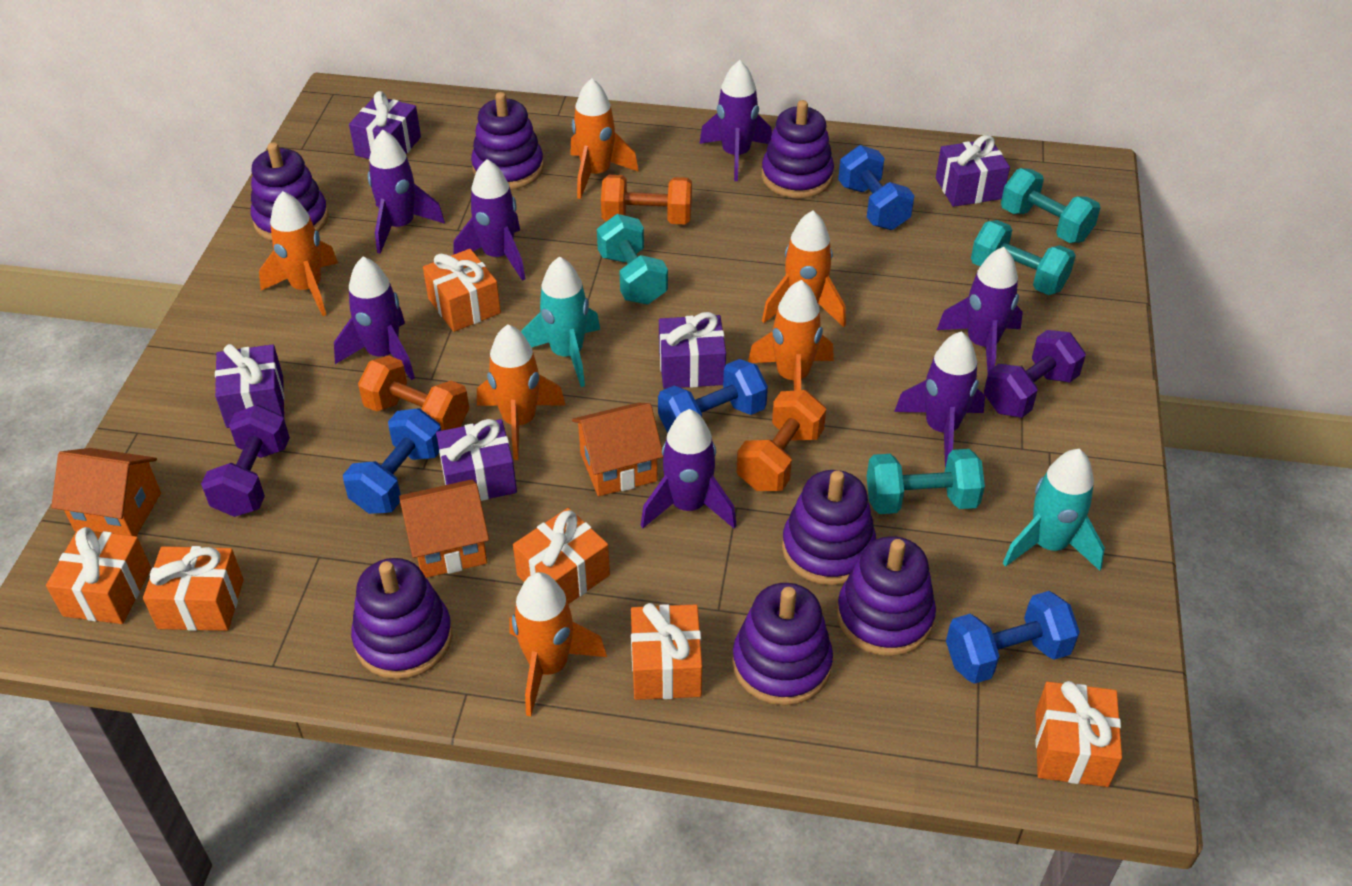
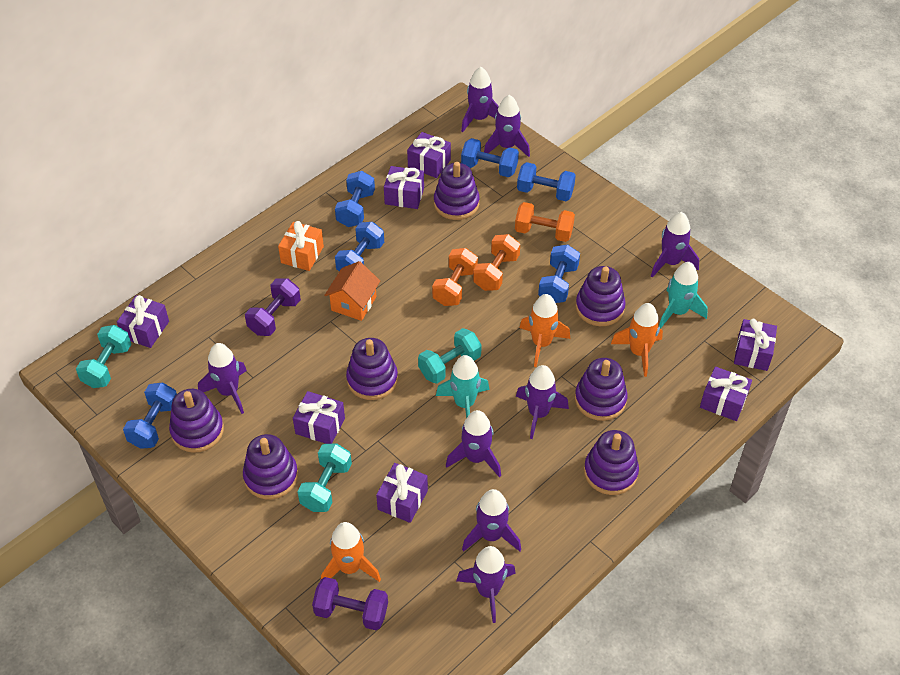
blue dumbbell: [343,408,441,514] [658,359,768,433] [838,145,915,230] [946,591,1080,684] = 4 -> [123,382,177,449] [335,171,375,227] [335,222,384,271] [461,138,519,177] [517,162,576,201] [538,244,580,303] = 6
orange gift: [46,527,151,624] [143,546,244,631] [423,249,501,332] [513,508,610,604] [631,603,702,700] [1035,681,1122,787] = 6 -> [278,221,324,271] = 1
orange house: [51,448,161,536] [399,479,489,578] [572,402,663,496] = 3 -> [324,261,380,321] = 1
orange rocket: [259,191,338,316] [477,324,566,460] [509,572,607,717] [570,78,639,199] [748,280,834,391] [762,211,846,327] = 6 -> [321,522,381,582] [519,294,570,367] [611,303,663,377] = 3
purple gift: [215,344,285,428] [349,91,421,159] [436,419,517,501] [659,312,726,389] [936,135,1010,207] = 5 -> [117,295,169,348] [293,391,345,444] [376,463,428,523] [384,166,424,209] [407,132,451,178] [700,367,752,421] [734,319,777,371] = 7
purple rocket: [334,257,415,380] [368,130,445,254] [453,159,526,281] [641,409,737,529] [699,60,772,181] [894,331,985,467] [937,247,1023,371] = 7 -> [198,343,247,414] [446,410,501,477] [456,546,516,623] [461,67,499,132] [462,489,521,552] [484,95,530,157] [516,365,569,439] [651,212,699,278] = 8
turquoise dumbbell: [597,214,668,304] [867,449,985,514] [971,220,1076,295] [1001,168,1101,243] = 4 -> [76,325,131,388] [298,443,352,512] [418,328,482,384] = 3

